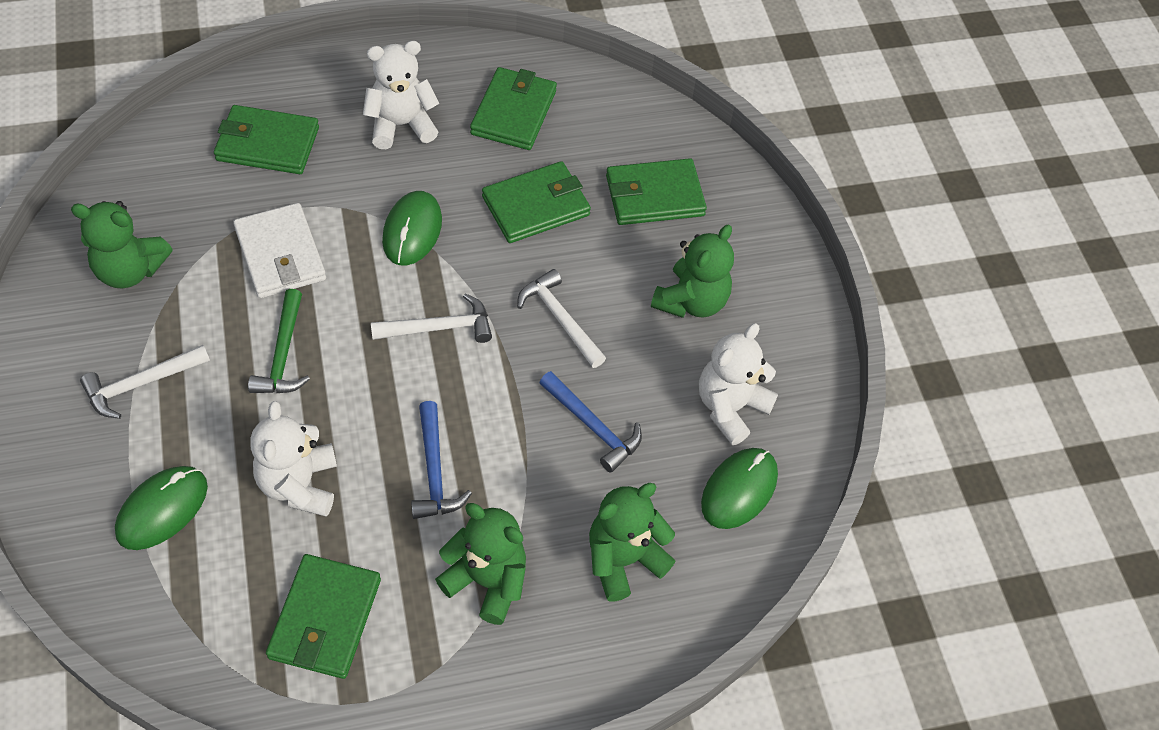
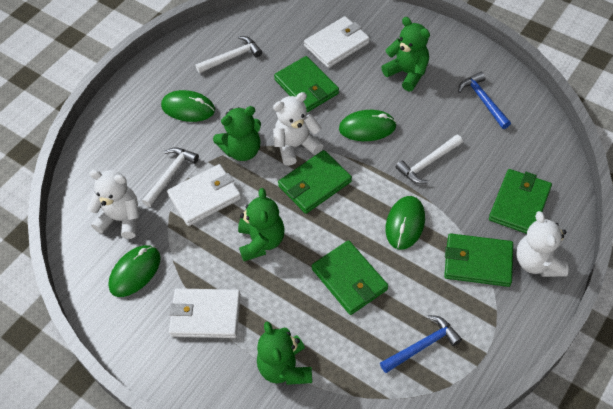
green hammer: [248,289,310,393] = 1 -> none = 0
green mouse: [115,466,208,550] [382,191,442,266] [701,448,778,529] = 3 -> [108,245,161,297] [161,90,215,122] [339,110,397,141] [386,196,425,250] = 4
white wallet: [233,203,326,298] = 1 -> [167,164,241,226] [169,288,241,338] [304,16,370,68] = 3

